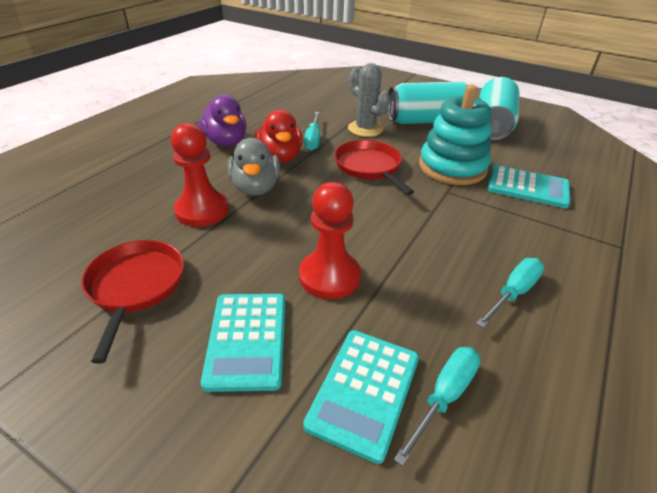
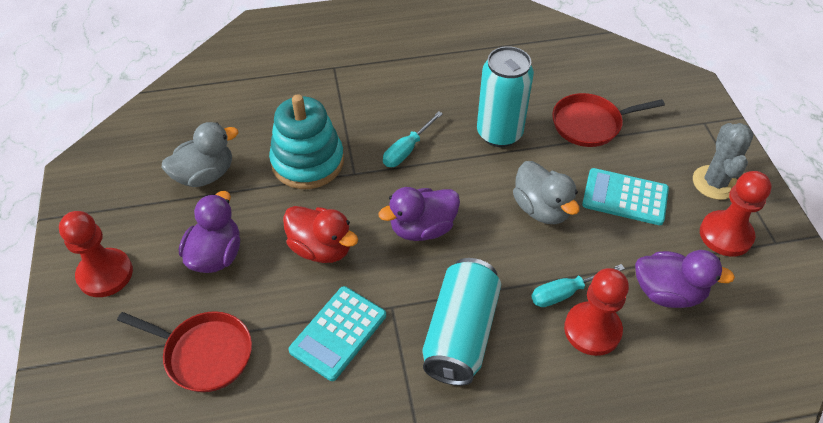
grey duck: [228,138,280,196] = 1 -> [162,122,238,187] [513,161,579,224] = 2
purple duck: [199,94,247,146] = 1 -> [179,191,240,273] [378,187,460,241] [635,250,735,308] = 3
red pawn: [171,123,229,227] [299,182,361,299] = 2 -> [59,211,133,297] [564,268,629,356] [700,171,772,257] = 3
turquoise calculator: [201,294,285,392] [303,330,419,464] [488,165,570,208] = 3 -> [288,286,386,381] [582,168,669,225] = 2
turquoise screwdriver: [304,112,320,151] [394,347,481,467] [476,258,544,328] = 3 -> [383,111,443,167] [531,264,625,307] = 2

